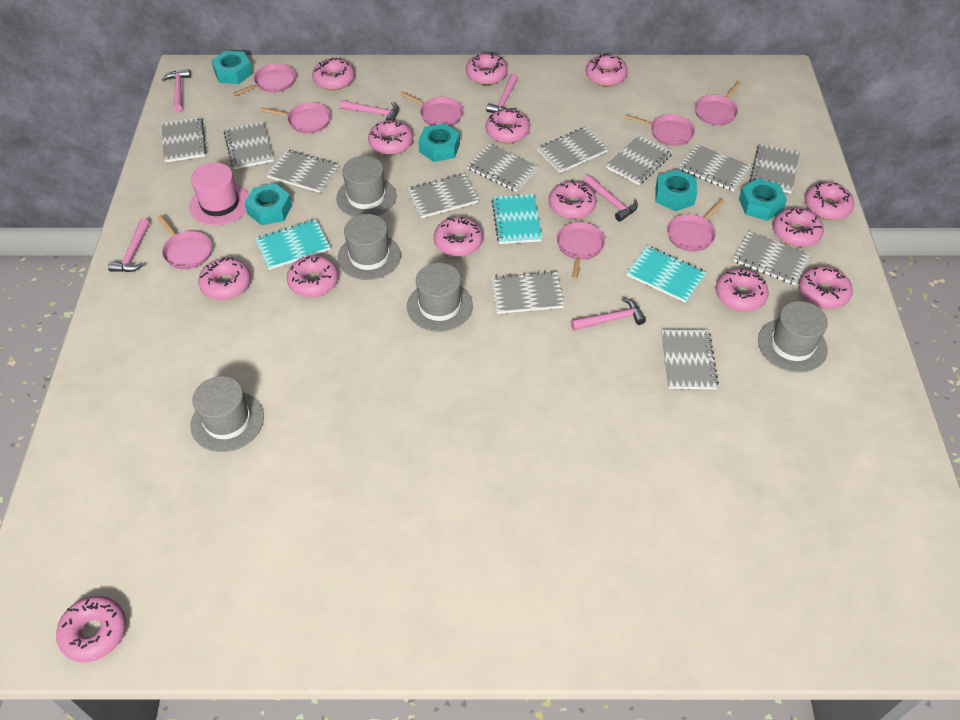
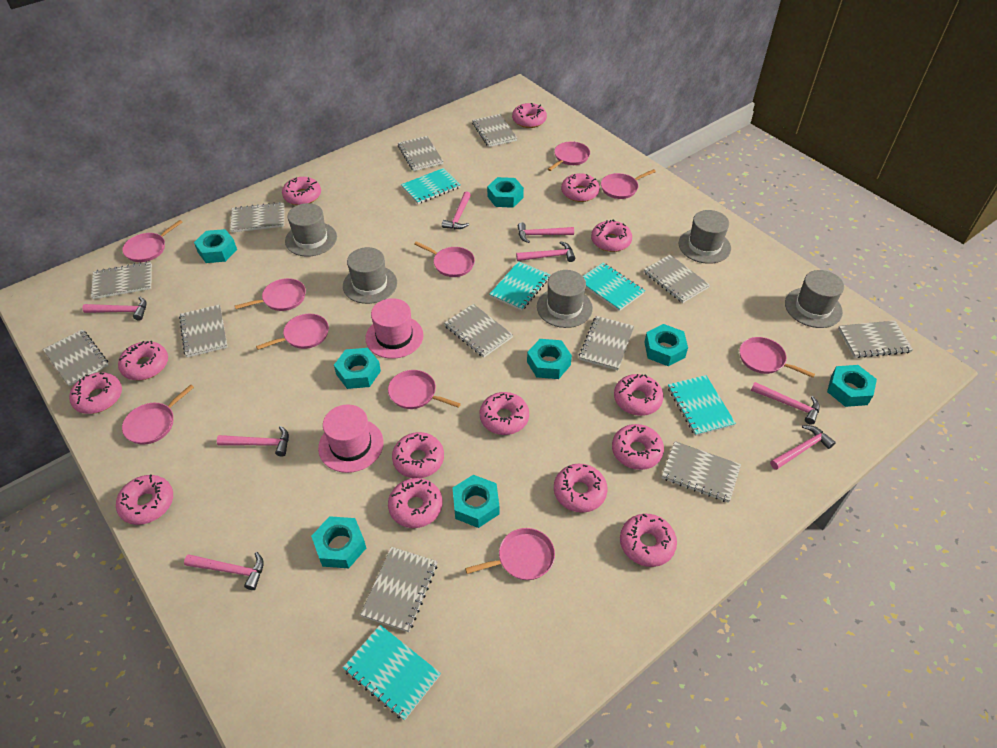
pink hammer: [108,219,150,272] [162,69,191,112] [339,100,399,121] [486,73,518,113] [571,297,646,330] [583,175,638,222] = 6 -> [82,297,147,321] [184,552,264,590] [217,426,289,457] [442,191,471,229] [516,241,575,262] [518,222,574,243] [751,382,820,425] [770,425,836,470] = 8
pink hat: [189,163,249,226] = 1 -> [318,404,384,473] [365,298,424,359] = 2
pink pan: [157,215,212,269] [233,64,296,96] [261,103,331,133] [400,92,463,126] [556,222,605,279] [624,114,695,146] [667,200,725,252] [695,81,742,125] = 8 -> [122,220,183,262] [122,385,194,444] [235,278,306,311] [256,314,329,350] [388,370,461,409] [414,241,475,277] [465,528,555,580] [548,141,590,171] [601,169,656,199] [739,337,815,378] = 10
turquoise notebook: [255,219,330,270] [491,194,542,244] [627,246,706,303] = 3 -> [343,625,441,721] [401,168,461,204] [489,261,551,311] [583,262,645,311] [668,375,736,436] = 5
turquoise nut: [211,51,253,84] [245,183,292,225] [418,123,460,162] [656,170,697,211] [739,178,787,221] = 5 -> [194,229,237,263] [311,516,366,568] [334,348,381,389] [453,475,499,528] [487,177,524,208] [527,339,572,379] [644,324,688,366] [827,365,877,407] = 8

